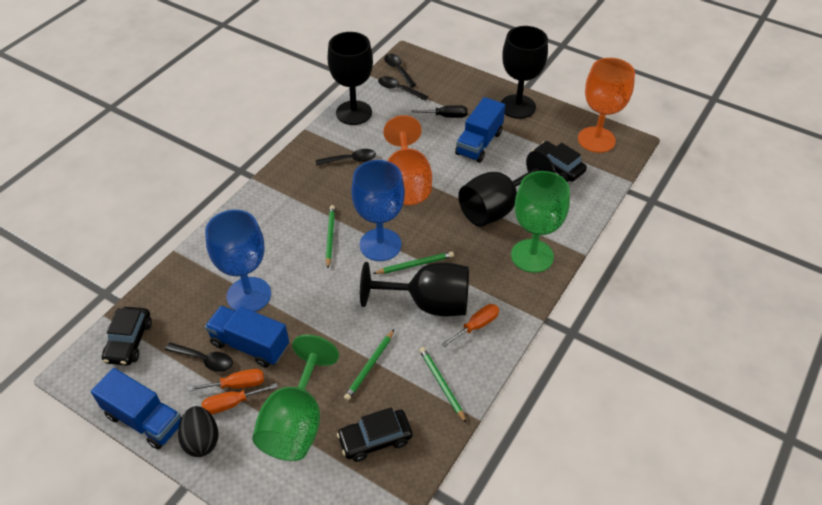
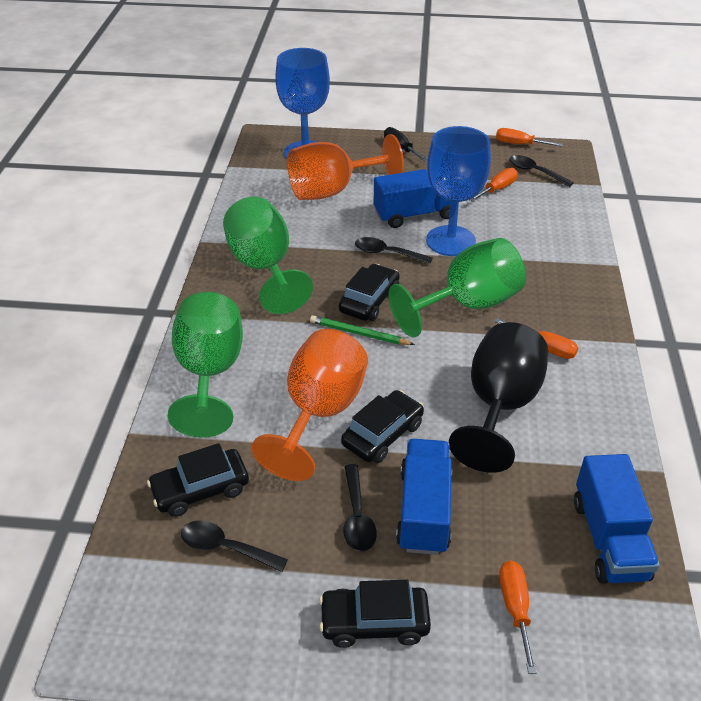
black car: [102,307,152,366] [337,407,413,462] [532,141,587,182] = 3 -> [147,443,249,517] [319,580,431,648] [339,264,400,321] [341,390,424,463] = 4
black egg: [178,406,219,457] = 1 -> none = 0
black goblet: [328,32,373,125] [360,262,469,316] [458,150,556,227] [501,26,548,119] = 4 -> [449,322,548,473] = 1
green goblet: [252,335,339,461] [511,171,570,273] = 2 -> [167,292,243,438] [223,197,313,314] [388,238,526,337] = 3
green pencil: [326,205,335,268] [344,330,394,401] [373,251,454,274] [419,347,466,423] = 4 -> [310,315,415,345] = 1
orange screwdriver: [188,369,264,391] [201,383,278,415] [442,304,499,347] = 3 -> [470,168,518,202] [494,318,578,359] [496,128,563,146] [499,560,537,674] = 4

